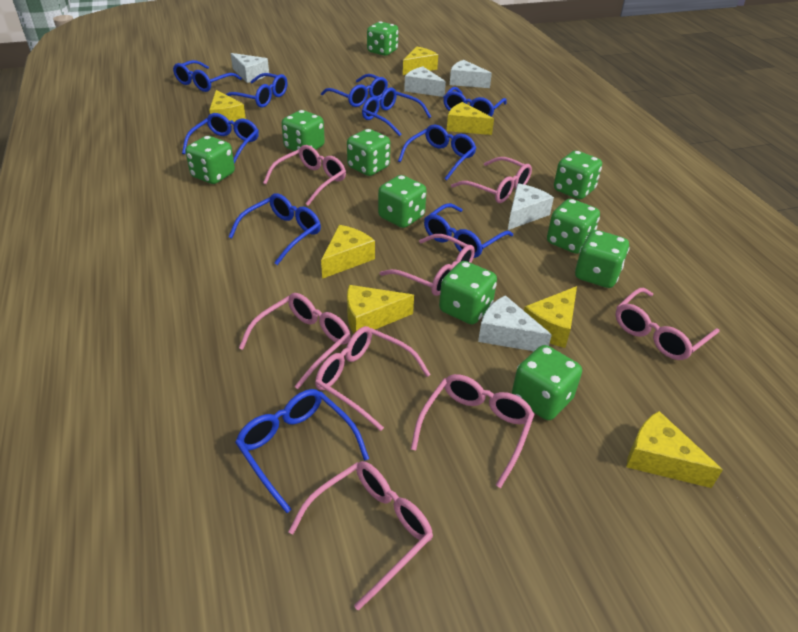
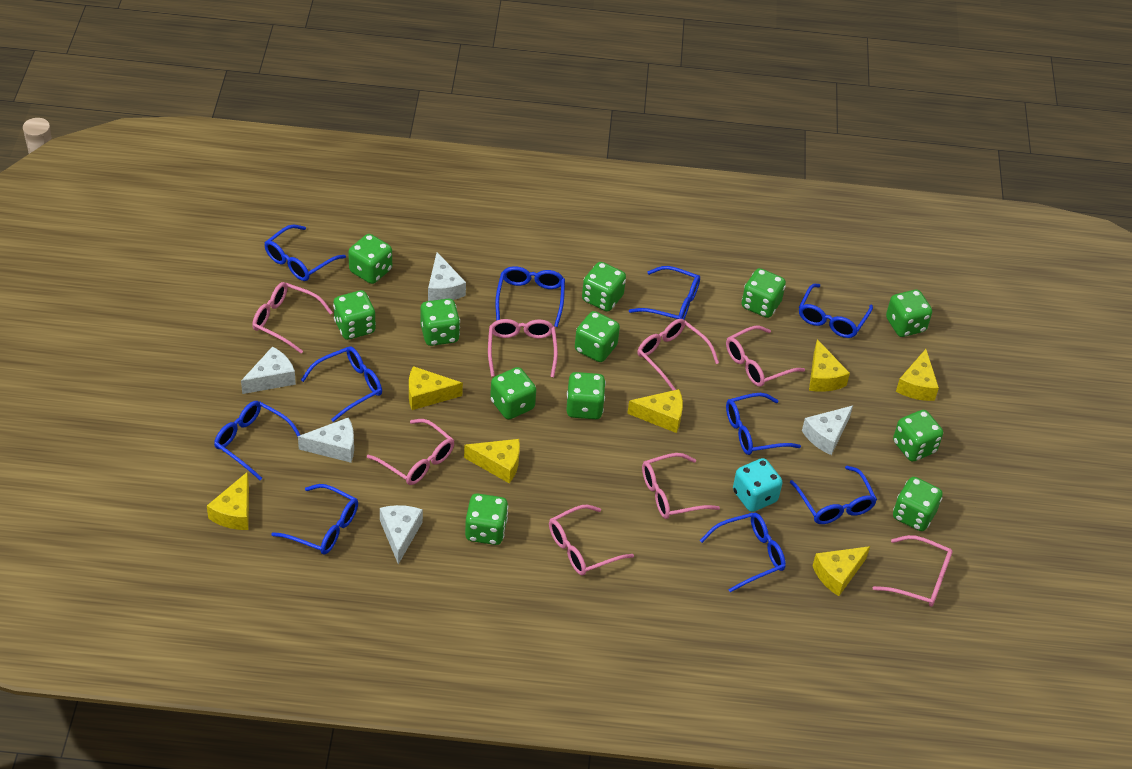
green dice: [185,136,235,184] [282,110,325,151] [347,129,390,176] [367,21,398,56] [378,175,427,228] [439,261,497,324] [512,345,582,420] [547,199,600,254] [554,151,602,199] [575,230,630,288] = 10 -> [333,290,376,340] [348,234,392,284] [420,299,460,346] [465,493,508,545] [490,367,536,419] [566,372,606,419] [575,311,620,362] [582,262,626,311] [742,268,786,318] [886,290,932,337] [893,410,943,462] [893,477,943,531] = 12
turquoise dice: none = 0 -> [733,458,783,512] = 1

